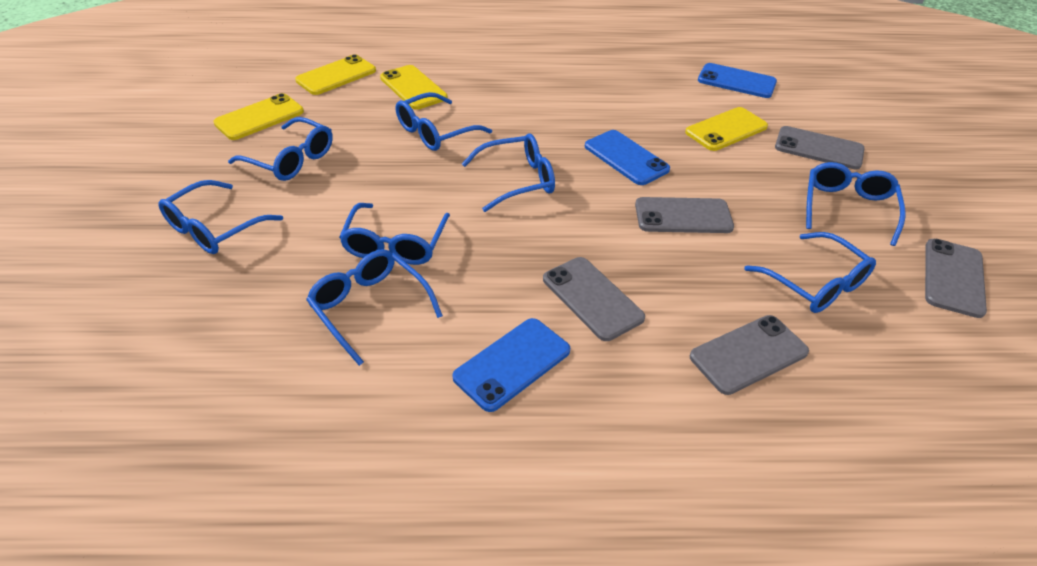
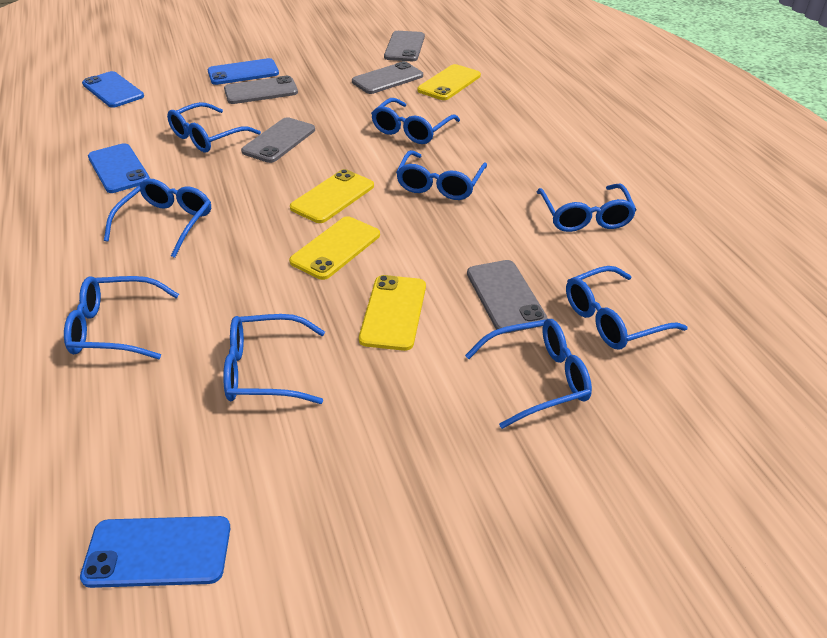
blue glasses: [159,180,283,254] [228,117,333,181] [306,249,443,366] [339,203,450,265] [396,92,492,151] [462,133,555,212] [744,232,876,313] [806,162,906,246] = 8 -> [64,276,179,359] [104,179,211,258] [167,102,261,153] [223,314,325,404] [371,98,460,144] [396,150,487,200] [465,319,592,429] [537,184,636,232] [566,266,688,349] = 9
blue phone: [452,318,570,412] [585,130,670,185] [698,63,777,98] = 3 -> [80,516,230,588] [82,71,144,108] [88,143,150,193] [208,58,279,85] = 4

